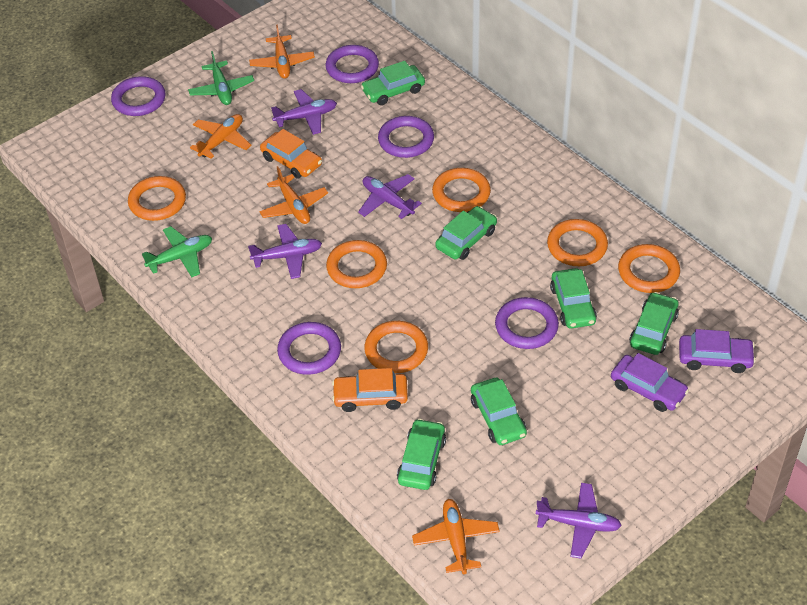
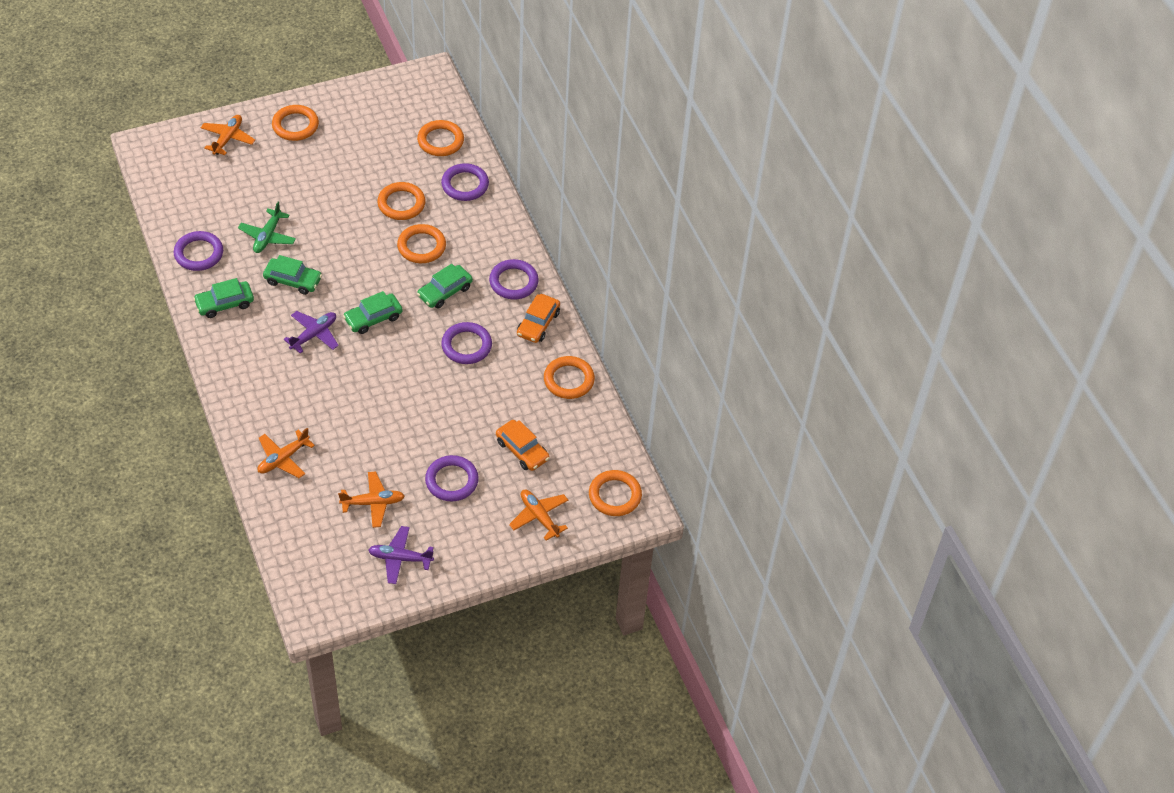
green car: [361,61,425,105] [397,419,446,490] [435,206,497,260] [471,378,527,445] [550,268,597,329] [629,292,679,355] = 6 -> [193,278,254,318] [263,255,322,295] [343,291,403,334] [417,264,473,309] = 4
green plane: [142,226,212,277] [188,51,254,105] = 2 -> [238,202,296,253] = 1
purple car: [611,353,689,412] [679,329,756,373] = 2 -> none = 0
purple plane: [248,224,322,279] [271,89,337,135] [358,174,422,219] [536,483,622,558] = 4 -> [283,311,339,354] [368,526,434,584] = 2

